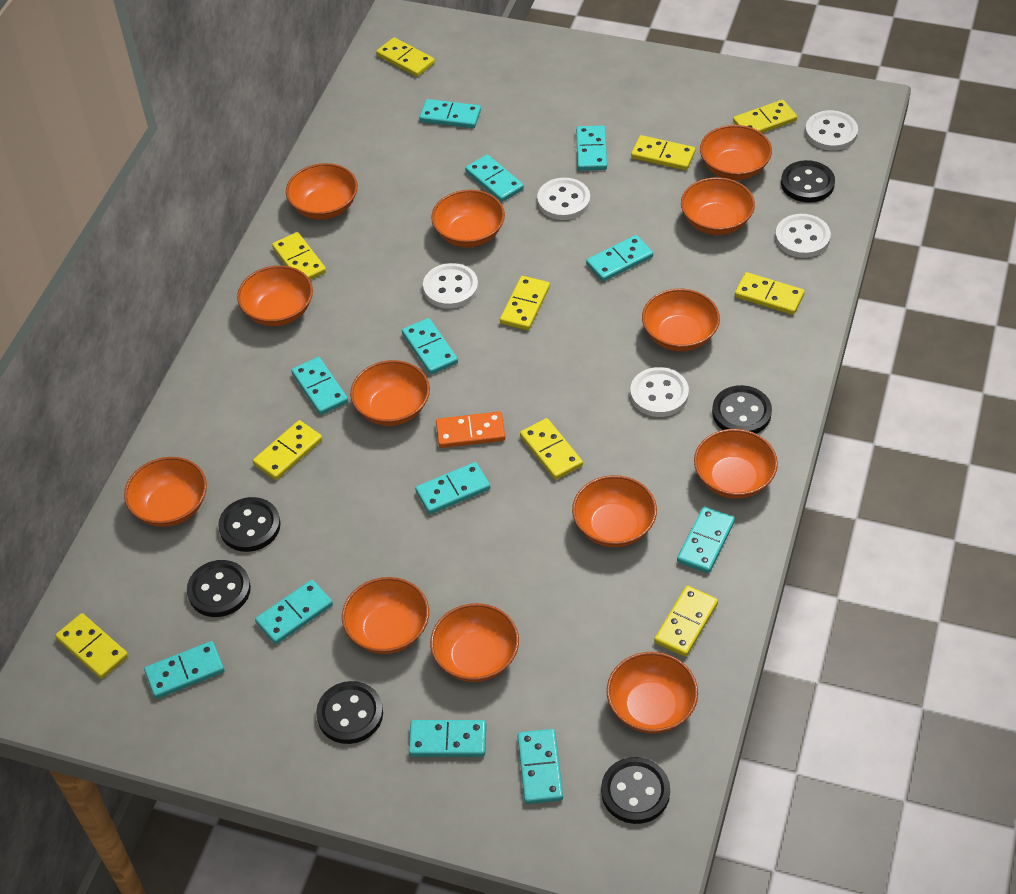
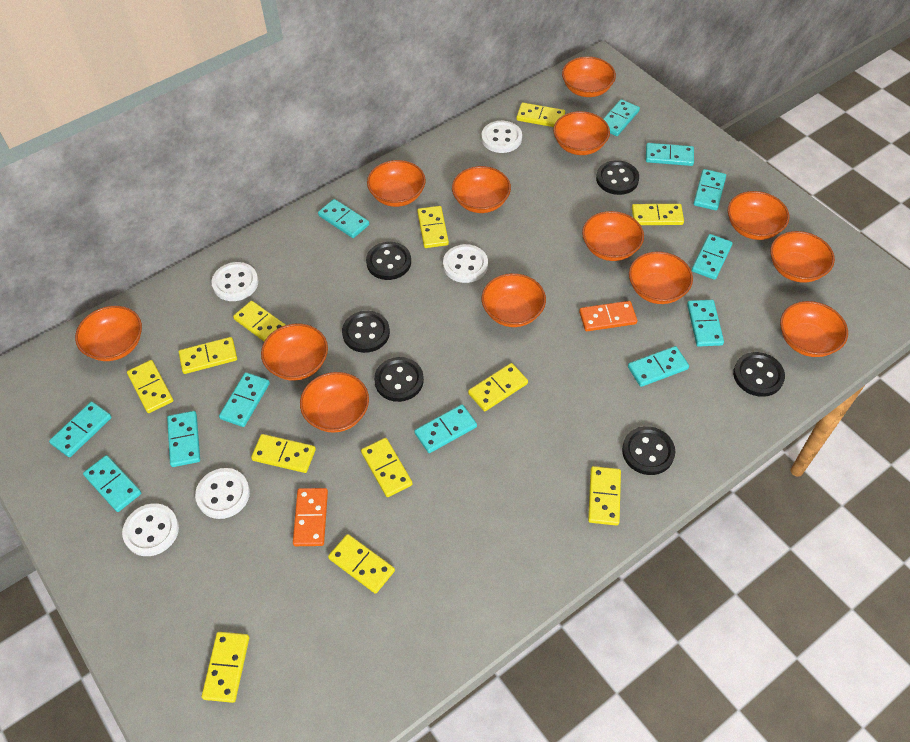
orange domino: [436,411,505,448] = 1 -> [293,488,328,546] [579,301,637,331] = 2
yellow domino: [55,613,128,679] [253,420,322,480] [272,232,326,280] [376,37,435,77] [500,276,550,330] [520,418,583,480] [631,135,695,170] [654,586,718,657] [733,100,797,133] [735,272,805,315] = 10 -> [127,360,173,413] [179,337,237,374] [202,632,249,703] [233,301,285,341] [251,434,316,473] [328,534,395,594] [361,438,413,497] [417,206,449,248] [468,363,528,411] [516,103,565,127] [588,466,621,526] [632,204,684,225] = 12

